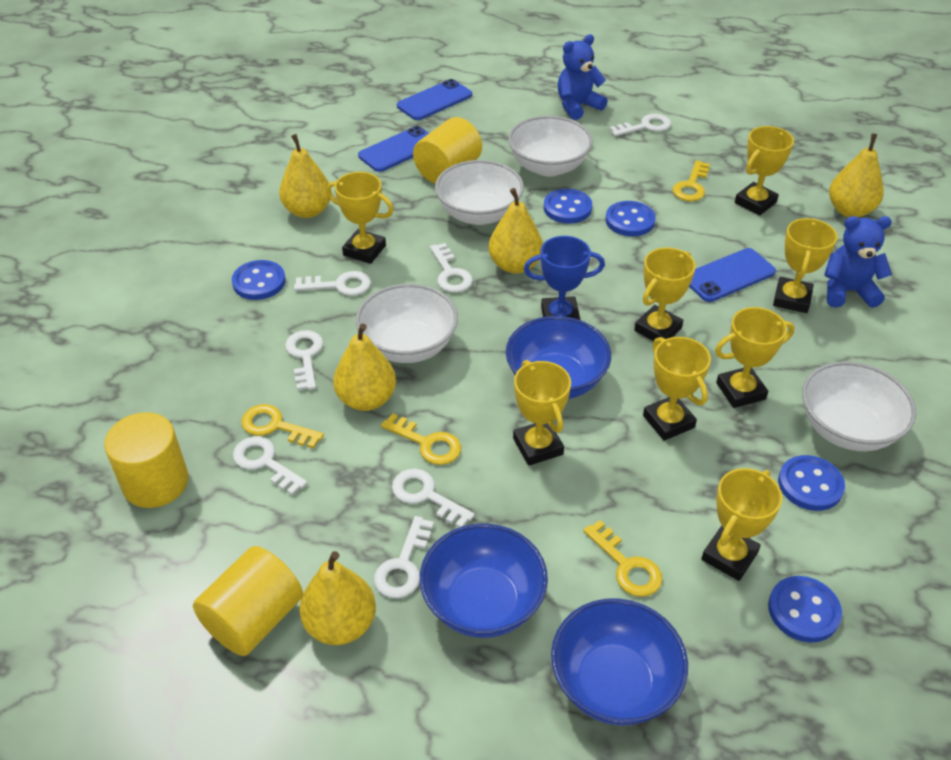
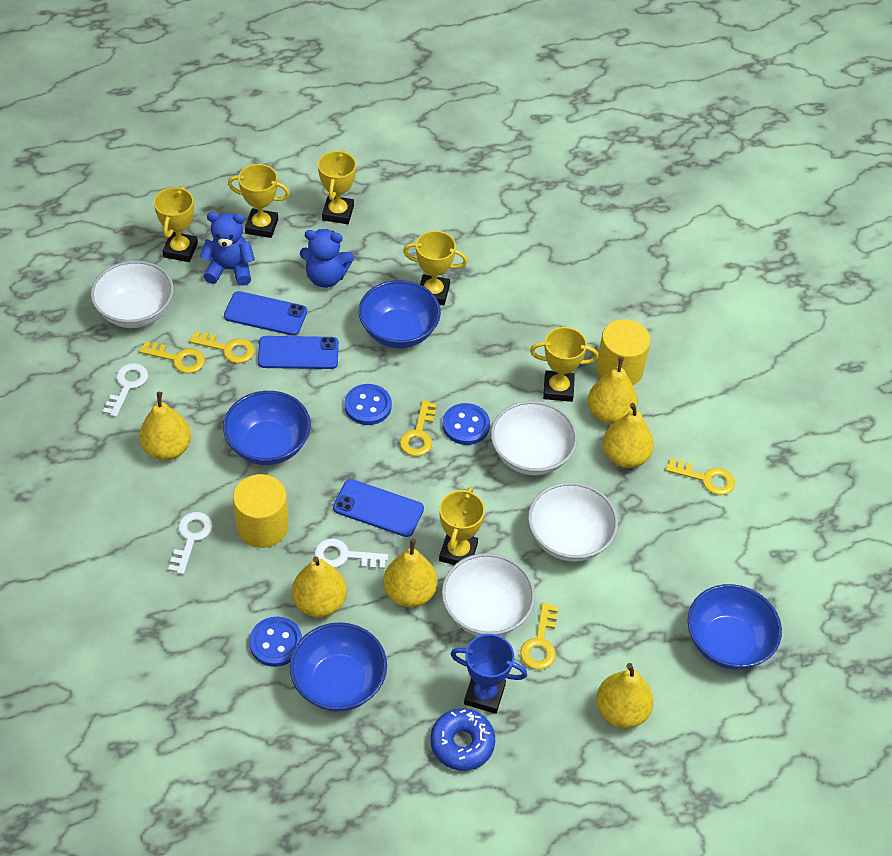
blue bowl: [420,523,548,638] [506,316,611,399] [551,598,688,725] = 3 -> [223,391,311,465] [290,622,387,712] [359,280,441,348] [688,584,782,670] = 4
blue button: [232,260,286,300] [544,189,592,223] [606,201,656,236] [768,576,842,643] [778,455,845,511] = 5 -> [249,617,302,667] [344,384,392,425] [443,403,490,445] = 3
blue donut: none = 0 -> [430,708,495,771] = 1
white key: [233,436,307,495] [285,330,323,390] [294,271,371,296] [374,516,434,599] [392,469,475,528] [430,243,473,293] [610,114,671,136] = 7 -> [103,363,148,417] [168,512,212,575] [315,538,388,569] = 3
yellow cylinder: [104,412,188,508] [193,546,303,656] [413,117,482,184] = 3 -> [233,474,289,548] [596,319,650,385] = 2
yellow key: [241,404,324,449] [381,413,461,465] [583,520,663,597] [672,160,710,201] = 4 -> [139,341,205,373] [190,331,255,363] [400,400,437,456] [520,602,558,670] [666,458,735,495] = 5
yellow pear: [279,134,332,218] [299,551,376,645] [333,323,396,411] [488,188,543,274] [829,133,884,217] = 5 -> [139,392,191,460] [292,556,347,617] [383,539,437,607] [588,357,638,424] [596,663,654,728] [603,403,654,468] = 6
yellow trophy: [326,172,394,264] [513,360,571,466] [634,247,696,341] [643,337,711,441] [701,468,782,581] [715,307,795,408] [735,126,794,215] [773,218,837,313] = 8 -> [154,186,198,262] [228,164,290,238] [318,150,356,224] [403,231,468,305] [439,487,485,565] [530,327,599,402] = 6

